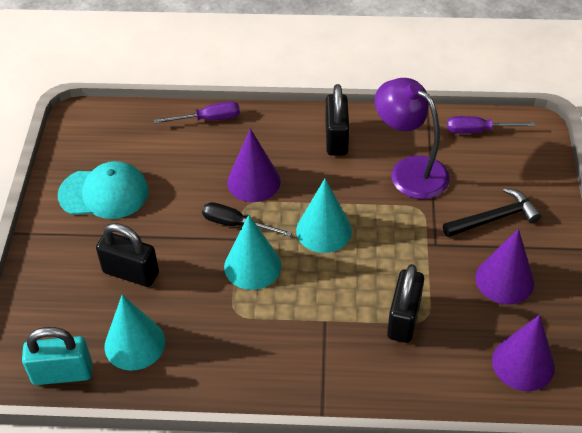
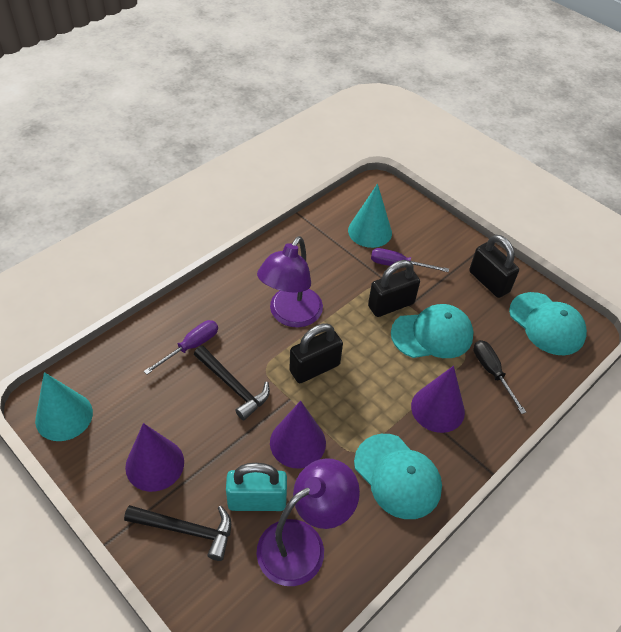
black hammer: [443,188,541,238] = 1 -> [124,505,231,561] [194,346,270,421] = 2
purple lamp: [375,78,449,199] = 1 -> [256,458,360,586] [257,236,323,327] = 2
turquoise cap: [58,161,149,219] = 1 -> [354,434,442,519] [391,304,474,358] [509,292,587,355] = 3
turquoise cone: [104,295,165,371] [224,215,281,290] [296,179,352,253] = 3 -> [35,372,93,441] [348,184,392,248] = 2

